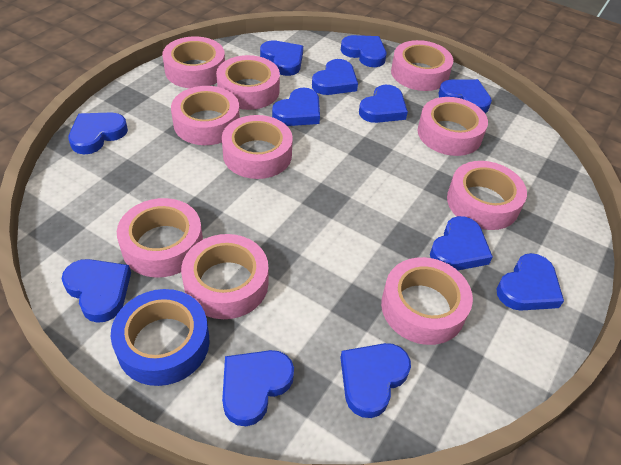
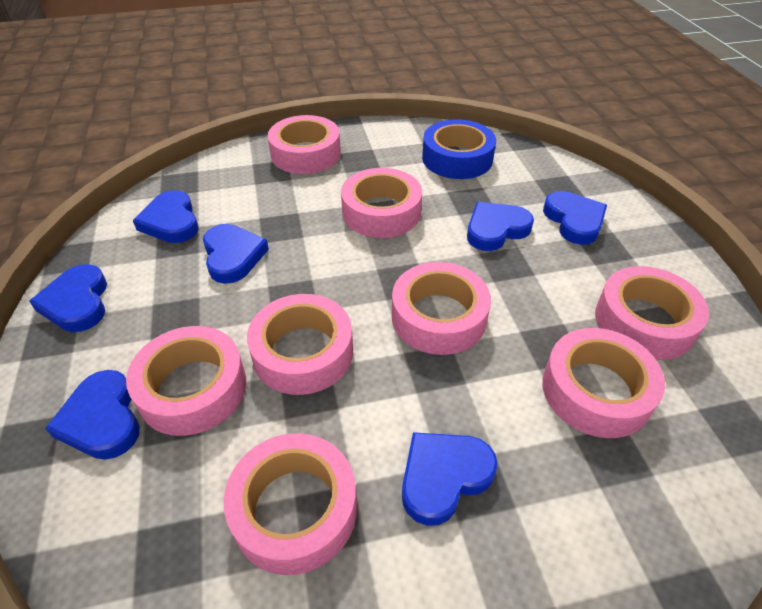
blue heart: [62,259,131,323] [68,112,128,154] [222,350,294,426] [260,40,303,76] [272,87,320,126] [312,59,358,95] [340,343,411,418] [341,35,386,67] [359,85,408,123] [430,216,493,270] [438,79,492,113] [497,253,564,311] = 12 -> [29,264,107,332] [45,370,140,460] [133,190,199,243] [203,224,269,284] [402,432,498,526] [467,202,534,251] [543,191,607,245] = 7
pink tape: [117,198,203,277] [162,37,225,88] [171,86,240,145] [181,234,268,319] [216,55,280,110] [222,115,293,179] [381,257,473,345] [391,40,453,91] [418,97,488,156] [447,161,527,230] = 10 -> [126,326,246,436] [224,433,357,575] [247,294,353,395] [268,115,341,174] [341,168,422,238] [392,262,491,355] [542,328,665,438] [595,266,709,360] = 8

